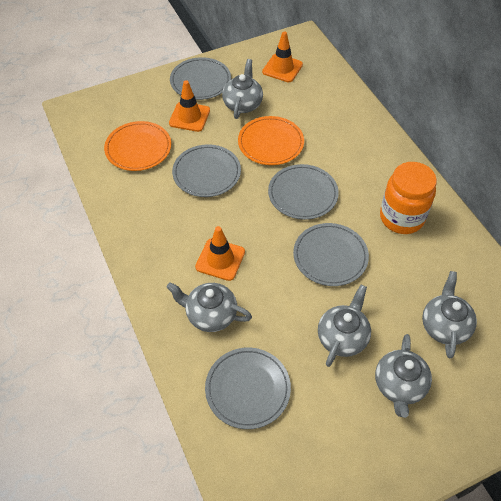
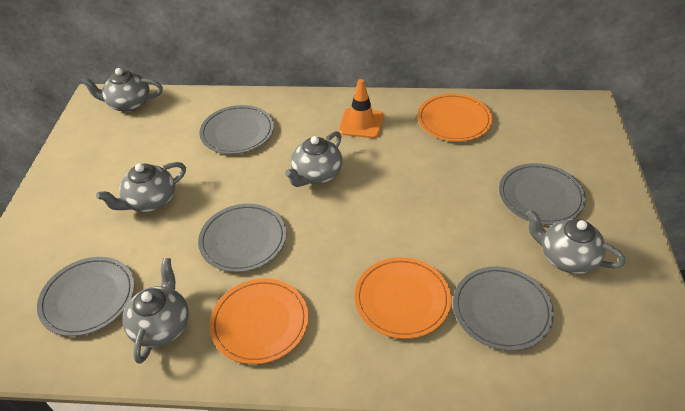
orange jar: [380,162,437,234] = 1 -> none = 0
orange plate: [104,121,171,171] [238,116,304,165] = 2 -> [210,279,309,364] [354,257,451,339] [417,93,492,142] = 3
orange traffic cone: [169,80,210,132] [195,226,245,281] [262,31,303,82] = 3 -> [339,79,384,138] = 1

